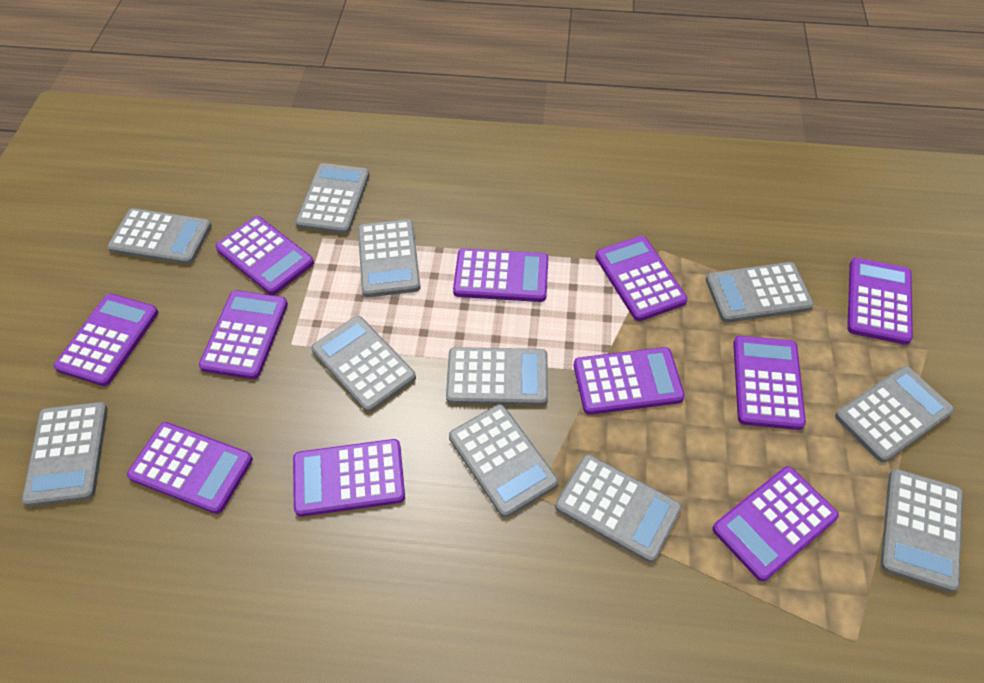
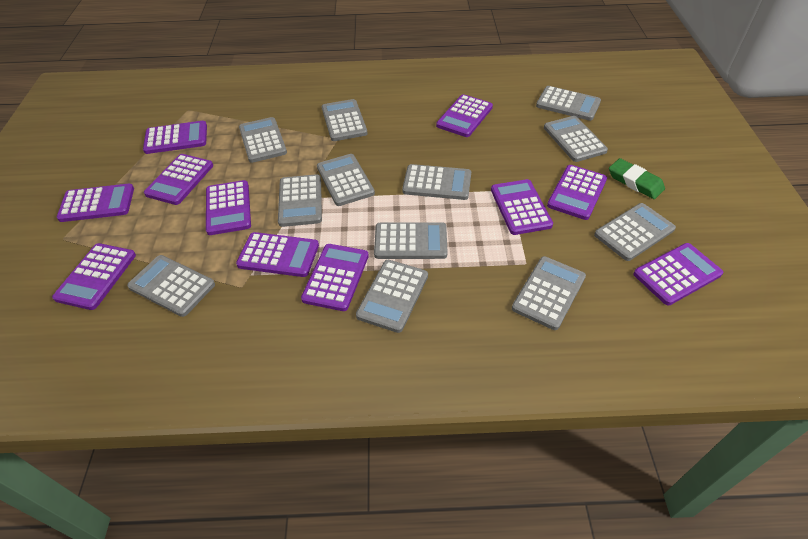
green eraser: none = 0 -> [609,158,665,199] = 1
grey calculator: [22,402,108,507] [107,208,212,265] [296,163,369,234] [311,316,416,412] [358,219,420,297] [446,347,548,406] [449,404,558,518] [555,454,682,563] [706,262,814,323] [835,366,954,463] [880,469,963,592] = 11 -> [127,255,215,317] [239,117,287,163] [278,174,322,227] [317,154,375,206] [322,99,368,141] [356,260,428,333] [374,222,448,259] [402,164,471,200] [512,256,586,330] [536,86,601,121] [544,116,608,162] [594,203,676,261] = 12

